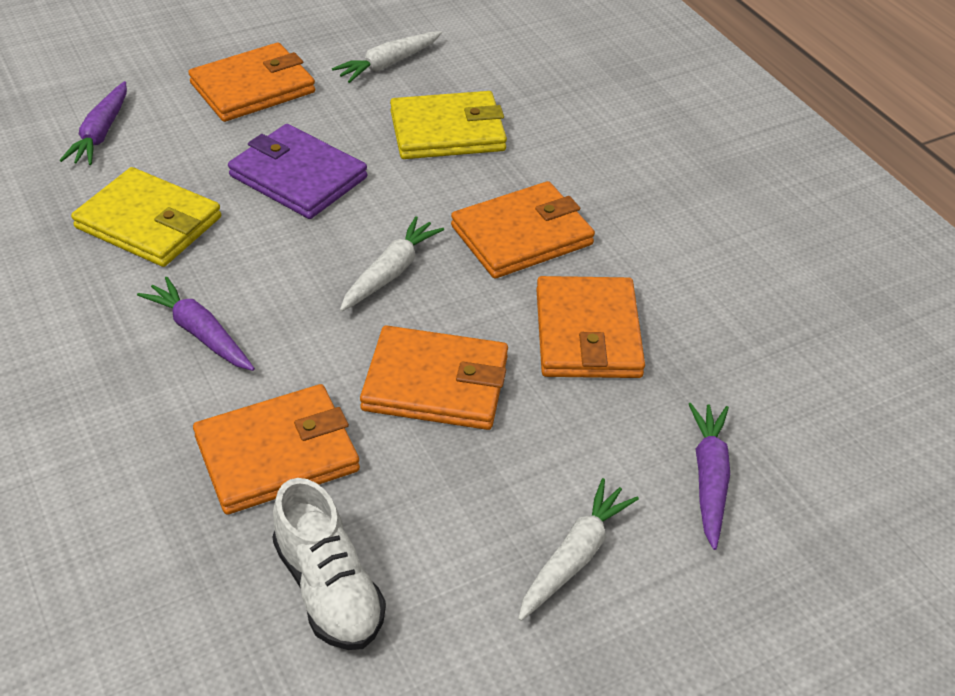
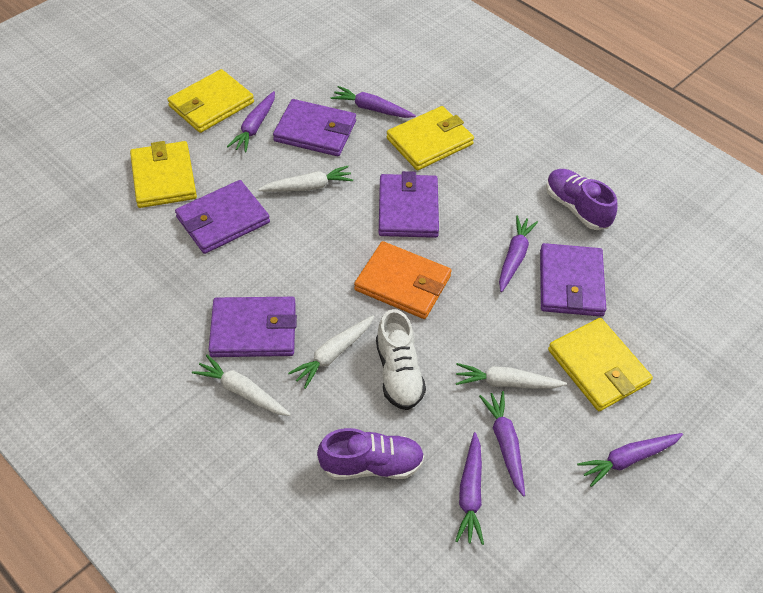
orange wallet: [188,43,315,122] [193,384,360,515] [360,325,508,430] [451,181,595,279] [536,276,645,378] = 5 -> [354,241,452,319] = 1
purple carrot: [59,81,127,165] [137,277,255,371] [689,403,730,550] = 3 -> [227,91,275,152] [331,86,416,118] [455,432,484,545] [479,391,525,497] [499,216,538,292] [577,433,683,487] = 6
purple shoe: none = 0 -> [317,428,425,480] [546,169,618,230] = 2
purple wallet: [228,124,367,219] = 1 -> [175,180,270,254] [209,297,297,357] [273,99,356,156] [379,171,439,238] [540,243,606,317] = 5
white carrot: [332,31,442,83] [340,216,444,312] [518,478,639,621] = 3 -> [192,355,291,416] [258,166,353,192] [288,315,374,389] [456,363,567,389] = 4
yellow wallet: [71,167,221,267] [390,91,507,159] = 2 -> [130,141,197,208] [167,69,254,133] [387,106,474,170] [548,318,653,411] = 4

